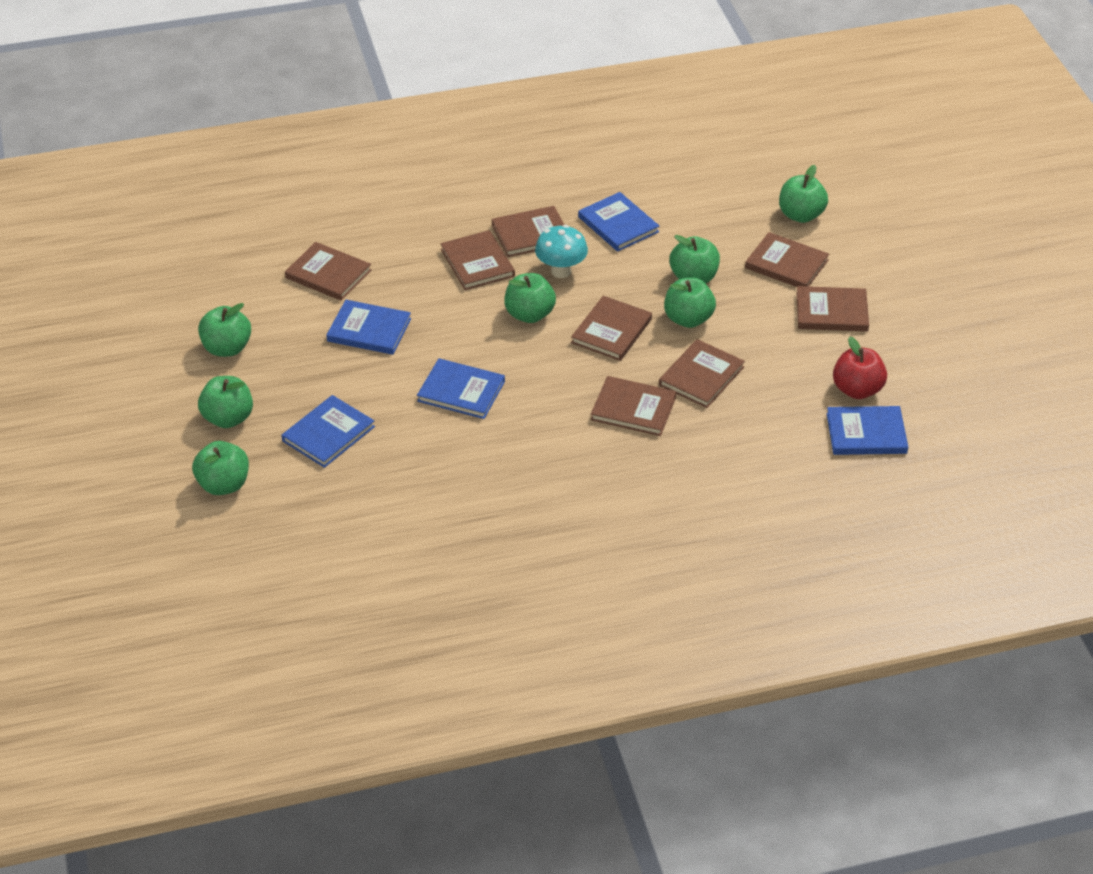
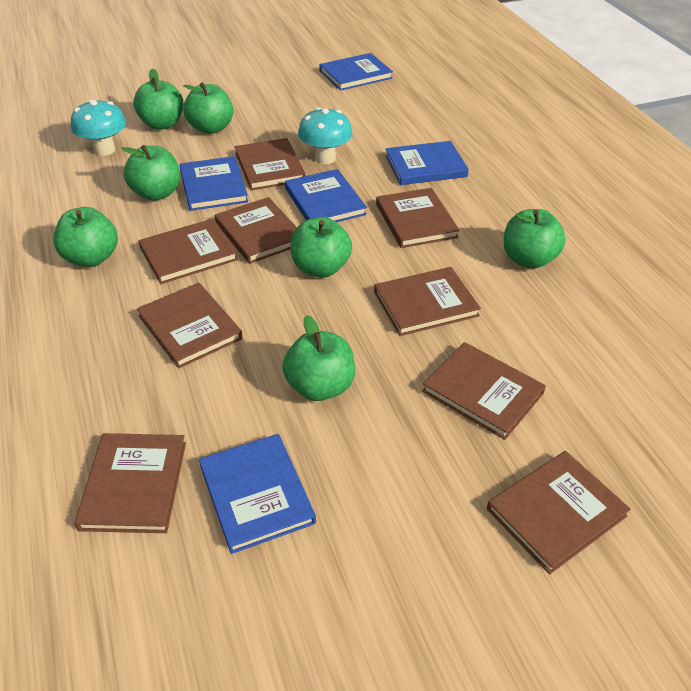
brown book: [285,242,371,301] [441,230,515,290] [492,206,564,257] [571,296,652,361] [591,376,676,436] [659,339,745,408] [745,232,829,287] [796,286,869,332] = 8 -> [75,433,186,533] [137,283,243,369] [138,219,238,284] [215,197,297,264] [235,138,306,190] [374,267,481,336] [376,188,460,248] [422,342,546,440] [487,451,631,574] = 9
red apple: [833,337,887,399] = 1 -> none = 0
turquoise mushroom: [535,225,588,278] = 1 -> [71,99,126,156] [298,107,352,164] = 2

